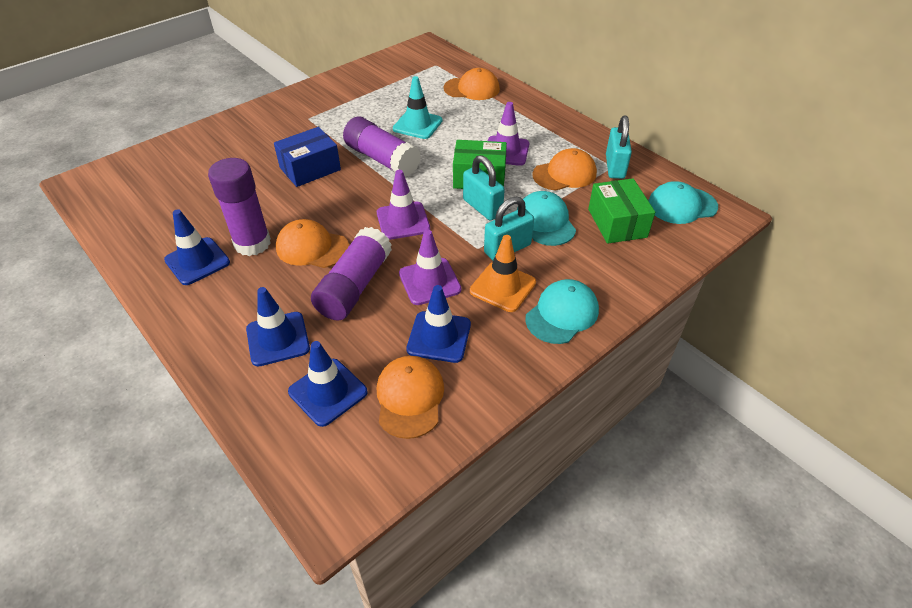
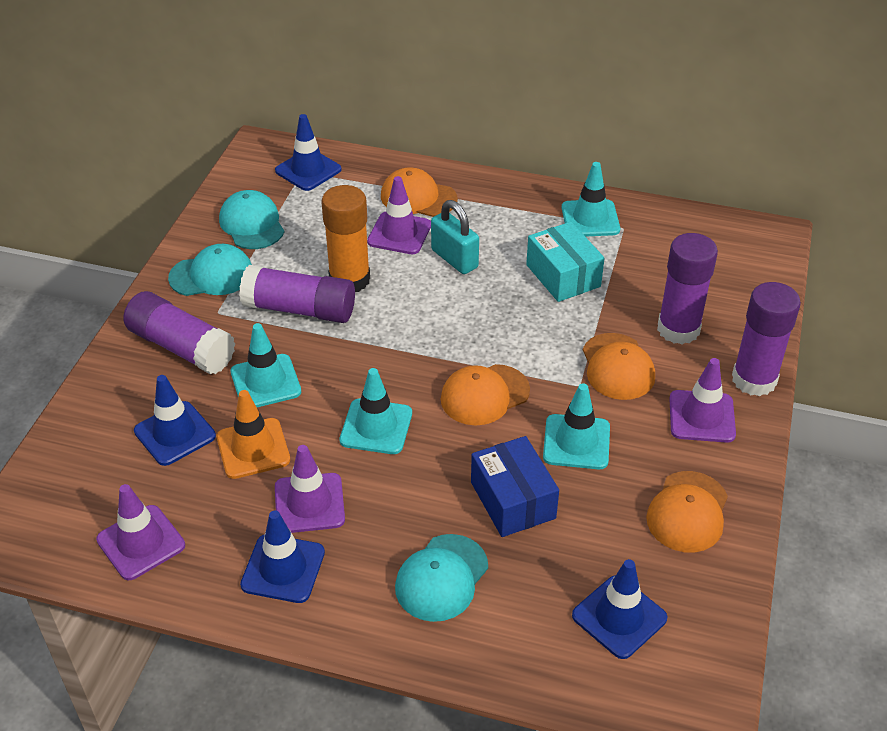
green box: [453,140,507,189] [588,178,655,244] = 2 -> none = 0
orange glue stick: none = 0 -> [321,185,370,292] = 1
purple glue stick: [208,158,271,256] [311,227,392,321] [343,116,421,177] = 3 -> [124,291,236,374] [239,265,355,323] [657,233,718,344] [732,282,801,396] = 4
purple traffic cone: [377,170,430,240] [399,230,462,305] [488,102,529,166] = 3 -> [96,484,185,580] [275,445,345,533] [367,176,431,254] [669,358,736,443] = 4
turquoise box: none = 0 -> [526,222,604,302] = 1
turquoise padlock: [463,155,505,220] [484,197,534,260] [606,116,632,179] = 3 -> [431,200,479,274] = 1
turquoise traffic cone: [393,76,443,139] = 1 -> [231,323,301,407] [339,368,412,454] [543,383,610,469] [561,162,620,237] = 4

